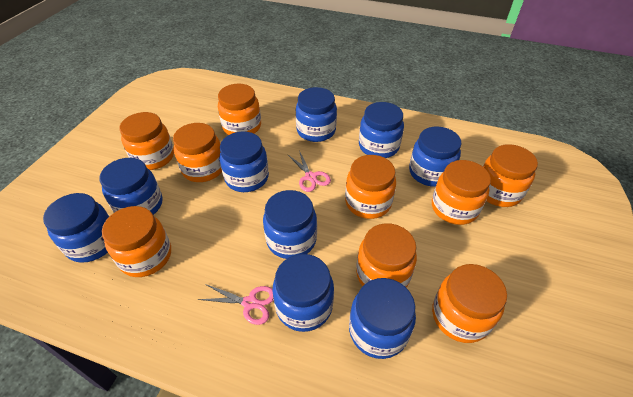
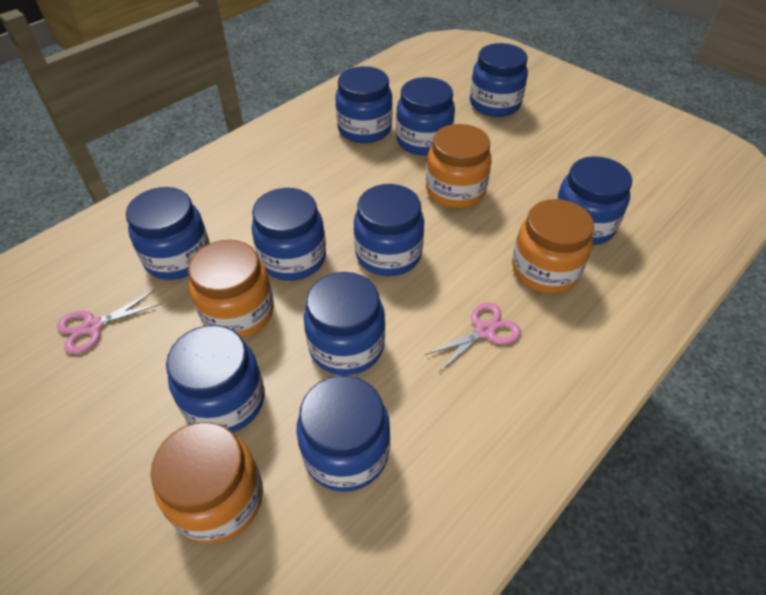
blue jar: [43,193,109,263] [100,158,163,215] [219,131,269,192] [263,190,317,259] [273,254,334,332] [296,87,337,142] [349,278,416,359] [359,102,404,158] [409,126,462,187] = 9 -> [126,187,210,280] [166,325,264,432] [252,188,326,281] [297,376,390,492] [304,272,385,376] [335,66,393,143] [354,184,424,276] [396,77,455,156] [470,43,528,117] [556,156,632,245] = 10
orange jar: [102,206,171,277] [119,112,174,170] [173,123,222,182] [218,84,261,135] [345,155,396,219] [356,223,417,288] [432,160,491,225] [432,264,507,343] [483,144,538,207] = 9 -> [151,422,263,544] [188,240,274,338] [426,124,492,208] [512,199,594,293] = 4

